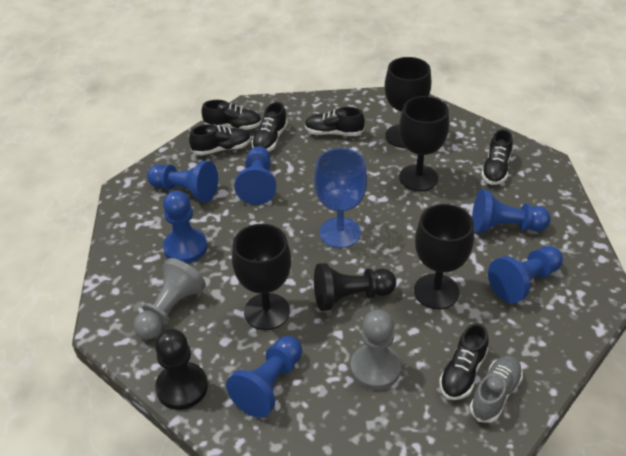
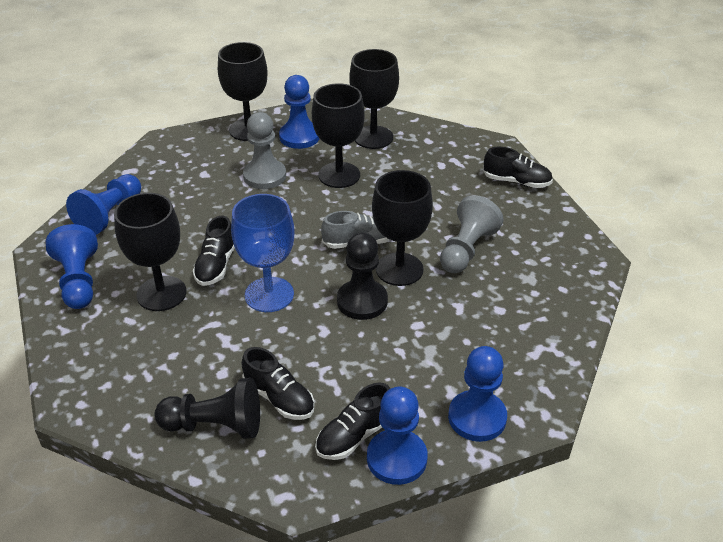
black goblet: [232,224,291,330] [385,57,431,148] [399,96,449,191] [414,204,474,309] = 4 -> [114,193,186,311] [218,42,267,141] [312,83,364,188] [349,49,399,149] [372,170,433,286] = 5
black shoe: [189,124,251,155] [201,100,262,130] [251,102,288,152] [305,107,365,136] [439,323,488,400] [481,129,513,185] = 6 -> [193,216,235,286] [242,347,315,420] [315,382,390,460] [483,147,553,188] = 4
blue pawn: [147,161,218,202] [163,190,207,264] [226,336,302,418] [235,146,276,205] [472,189,551,233] [488,246,563,303] = 6 -> [46,224,98,309] [66,174,141,235] [279,75,320,149] [367,386,428,485] [448,346,507,442] = 5

